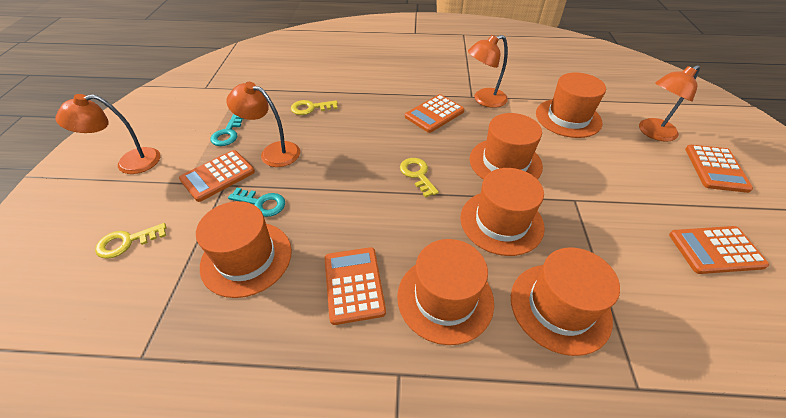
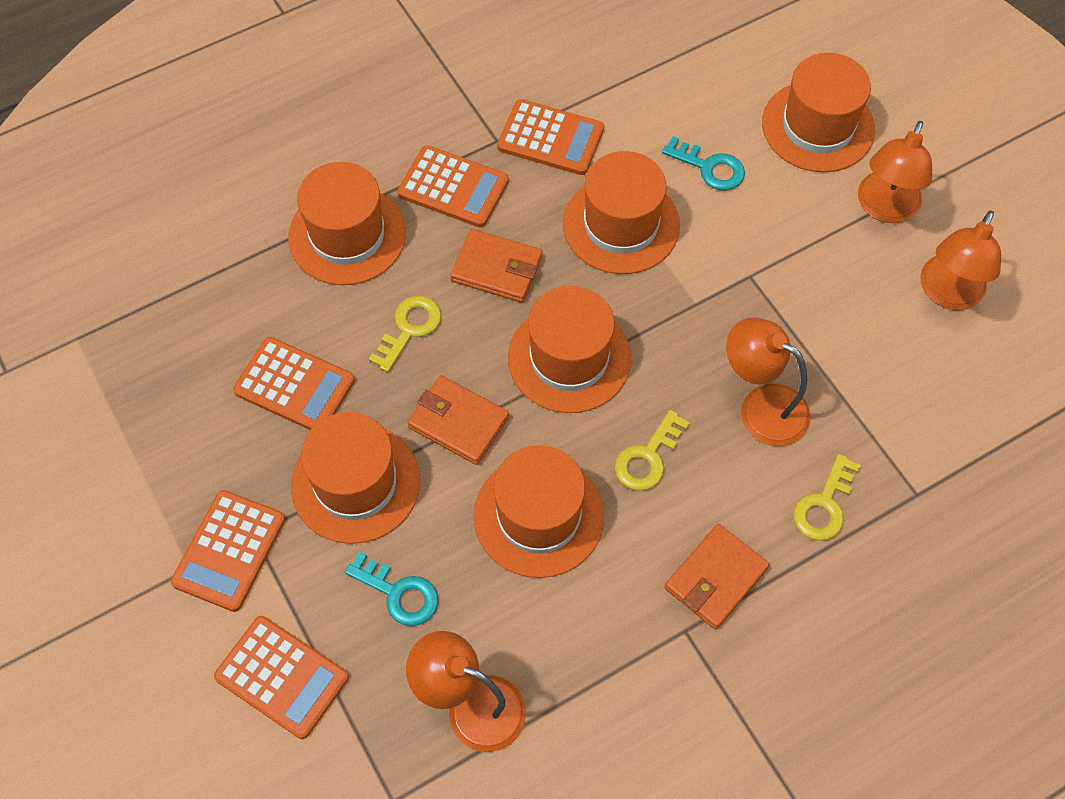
orange wallet: none = 0 -> [407,375,509,465] [450,229,542,303] [664,524,770,629] = 3

